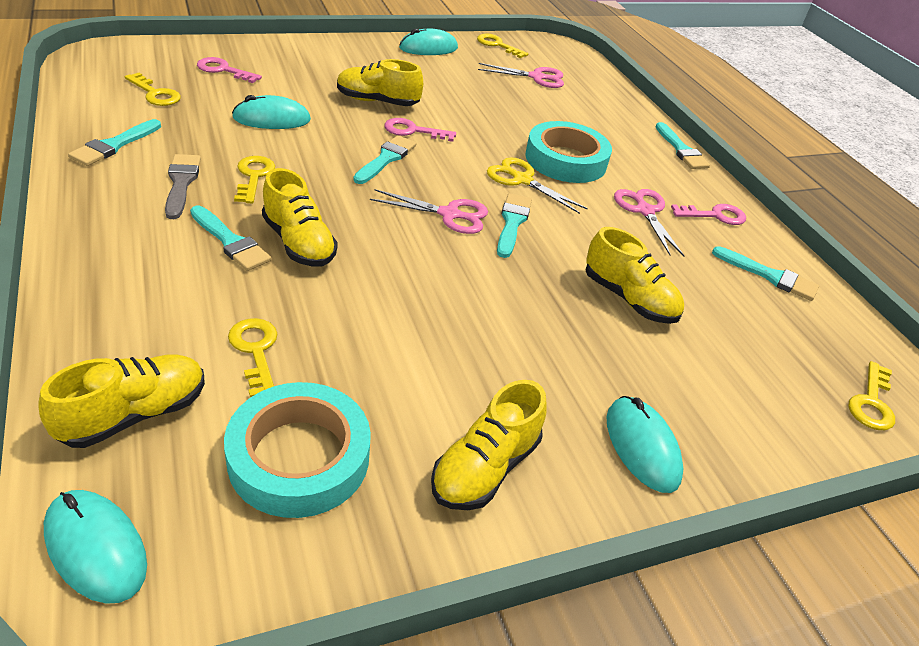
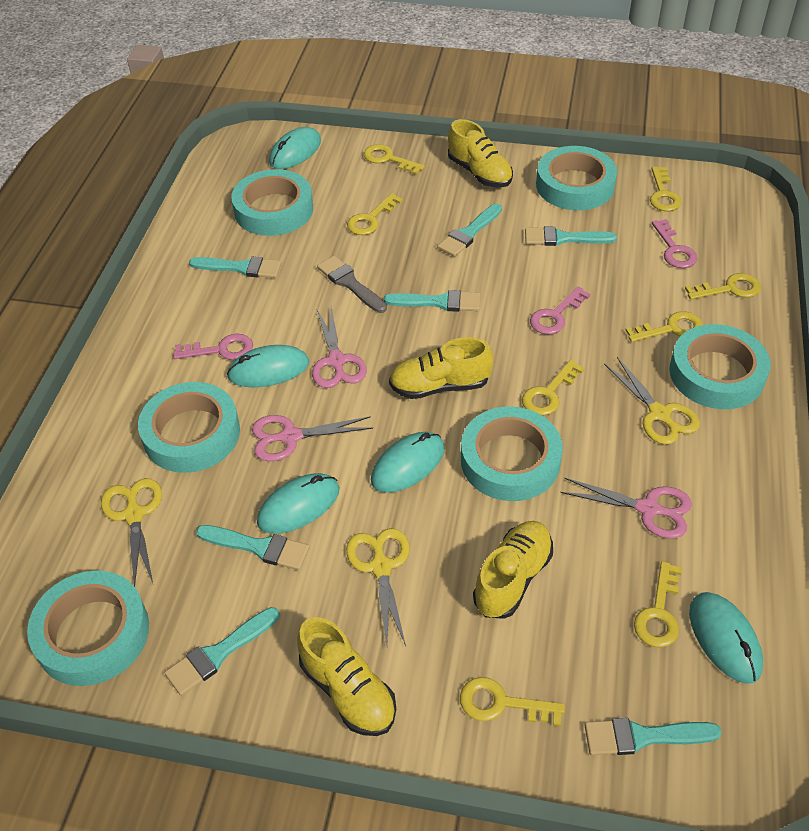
turquoise brush: [68,119,161,166] [190,205,271,271] [353,135,416,184] [497,193,532,258] [656,122,710,169] [712,246,819,301] = 6 -> [165,607,280,696] [189,257,281,278] [196,525,309,570] [384,290,480,312] [437,204,502,257] [525,226,617,246] [585,718,722,755] = 7
turquoise mouse: [44,490,147,604] [232,95,311,129] [399,28,458,55] [606,396,684,493] = 4 -> [227,345,309,387] [257,473,339,534] [269,127,321,169] [371,432,445,493] [689,592,763,684] = 5
turquoise tape: [224,382,371,518] [525,121,612,183] = 2 -> [27,571,149,686] [138,382,240,473] [231,169,313,236] [461,406,563,501] [536,146,617,210] [669,324,771,409] = 6
yellow key: [125,73,181,106] [228,318,277,398] [234,156,275,203] [477,34,528,58] [848,361,895,430] = 5 -> [347,193,403,235] [364,144,425,175] [460,677,565,726] [522,360,585,416] [625,311,703,342] [634,561,682,647] [650,167,682,211] [685,273,761,300] = 8
yellow scissors: [487,157,588,214] = 1 -> [101,478,162,587] [346,528,409,646] [604,357,700,445] = 3
yellow shoe: [38,354,205,448] [262,168,337,267] [337,59,423,106] [431,380,547,510] [586,227,684,324] = 5 -> [297,617,396,736] [389,337,493,399] [448,119,513,188] [473,521,553,619] = 4

